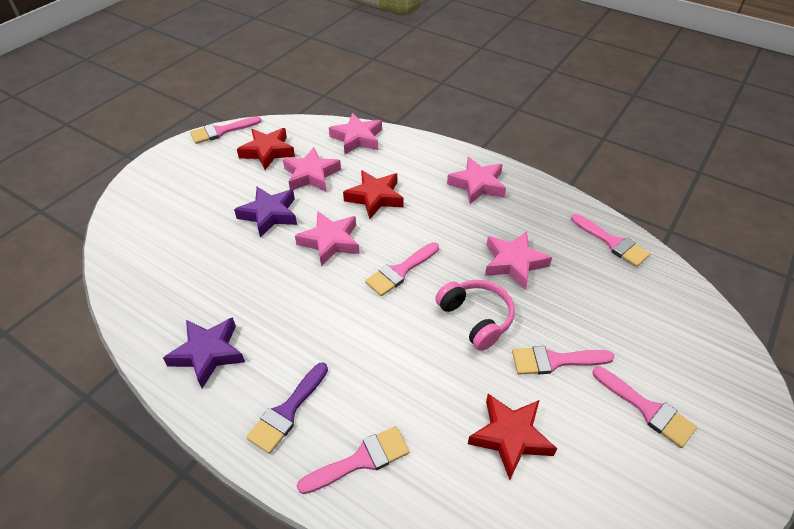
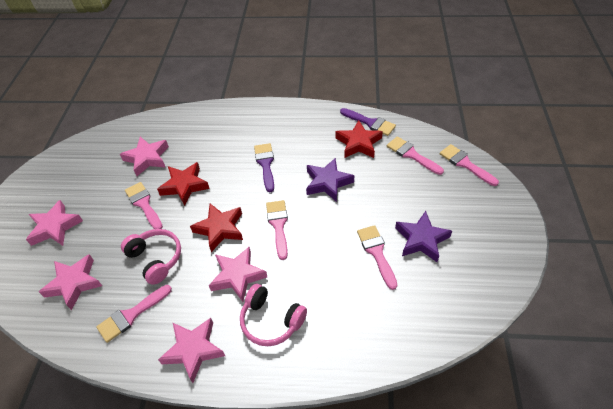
pink headphones: [435,280,515,351] = 1 -> [121,229,181,285] [240,284,307,346] = 2
purple brush: [246,363,328,454] = 1 -> [254,143,274,192] [340,108,396,136] = 2

